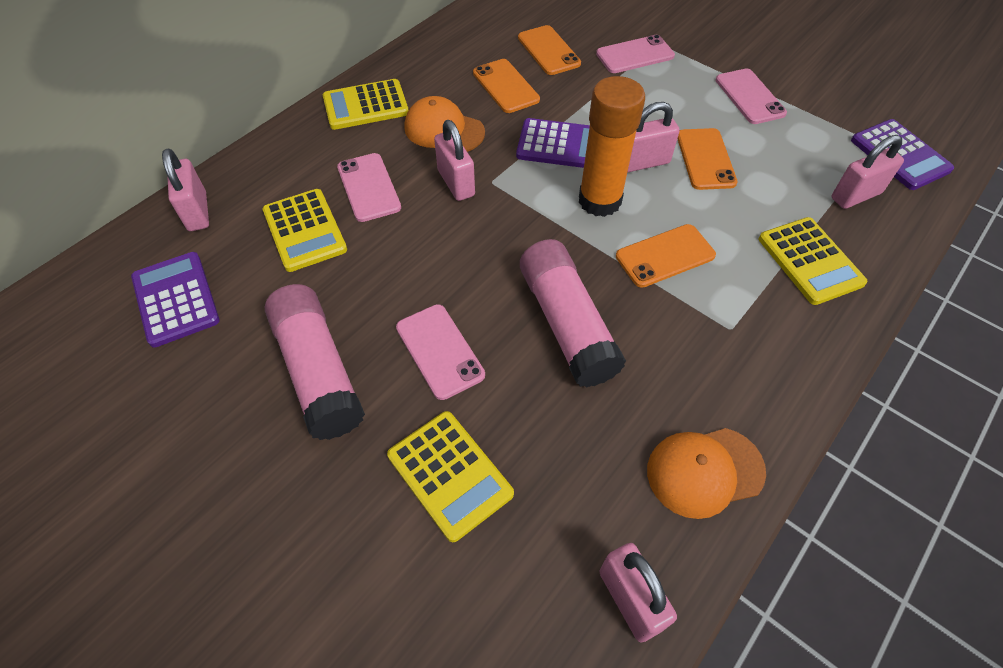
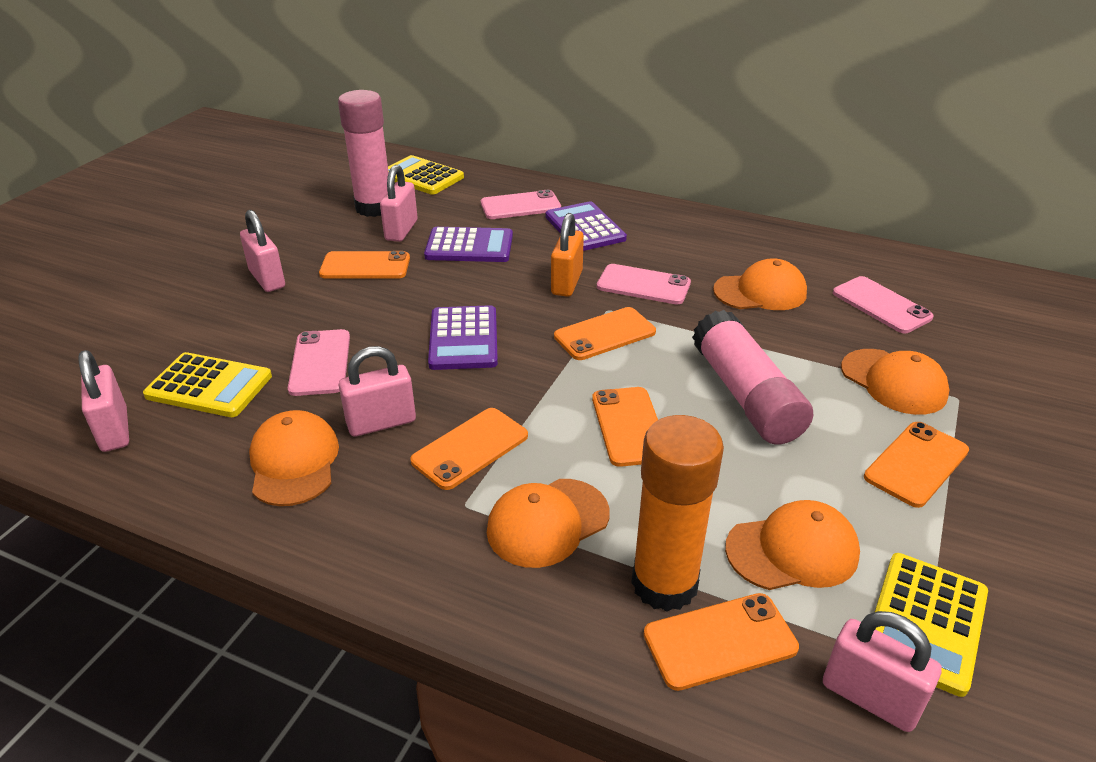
orange cap: [405,96,485,152] [647,428,766,519] = 2 -> [249,410,339,506] [487,479,610,568] [713,258,807,310] [725,500,860,590] [841,349,949,415] = 5
orange padlock: none = 0 -> [551,213,584,297] = 1
orange phone: [473,59,540,113] [518,25,581,75] [616,224,716,288] [678,128,738,190] = 4 -> [319,251,410,279] [410,408,528,490] [554,307,656,360] [592,387,658,467] [644,593,799,691] [864,422,969,508] = 6
yellow calculator: [262,189,347,272] [323,79,409,130] [387,411,514,542] [759,217,868,305] = 4 -> [143,352,272,417] [388,155,464,195] [875,553,988,697] = 3

